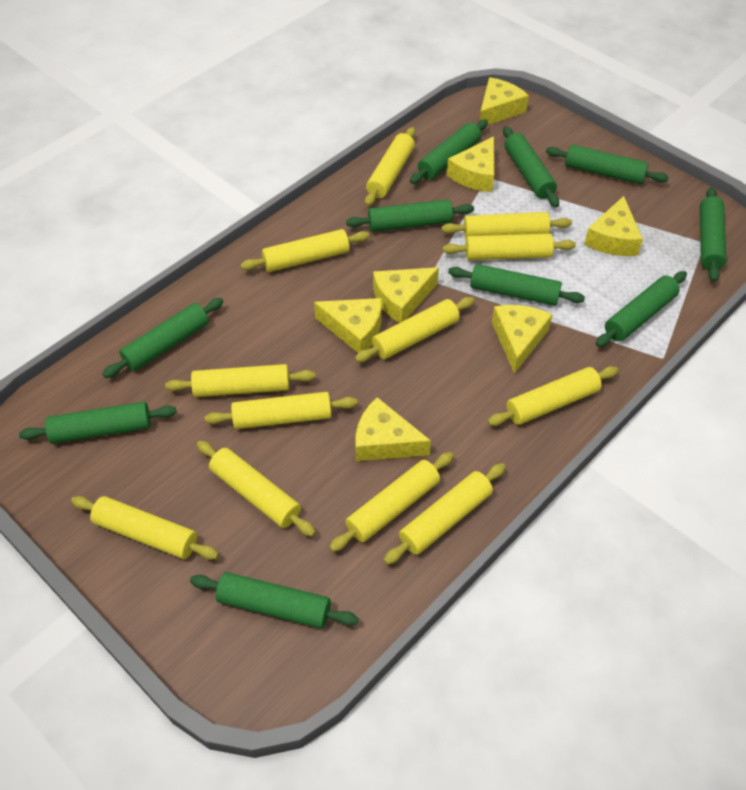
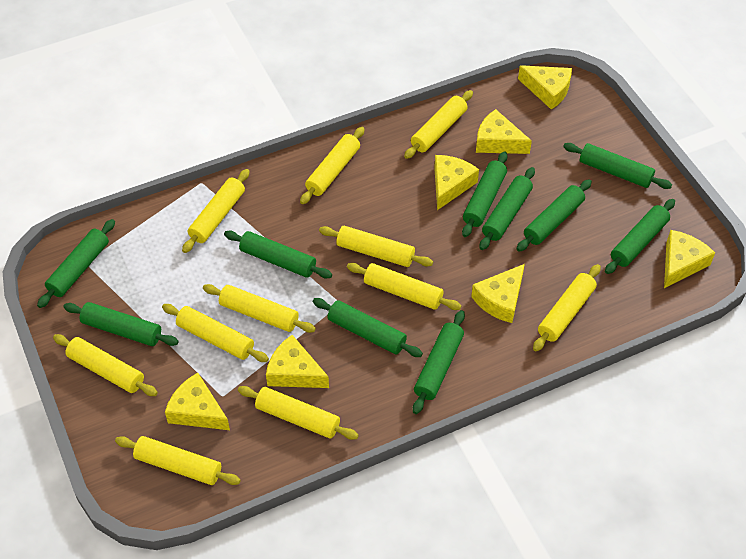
yellow rolling pin: [71,496,219,560] [165,364,315,397] [197,441,316,536] [205,392,358,429] [240,229,370,272] [329,452,454,552] [355,297,475,362] [365,127,415,206] [383,463,506,565] [441,212,572,238] [443,233,576,260] [488,366,618,426] = 12 -> [53,334,158,396] [115,436,241,485] [162,304,269,362] [182,169,250,253] [203,284,316,333] [238,386,359,440] [300,127,365,204] [319,226,433,267] [347,263,461,310] [404,90,473,159] [533,264,601,351] = 11

